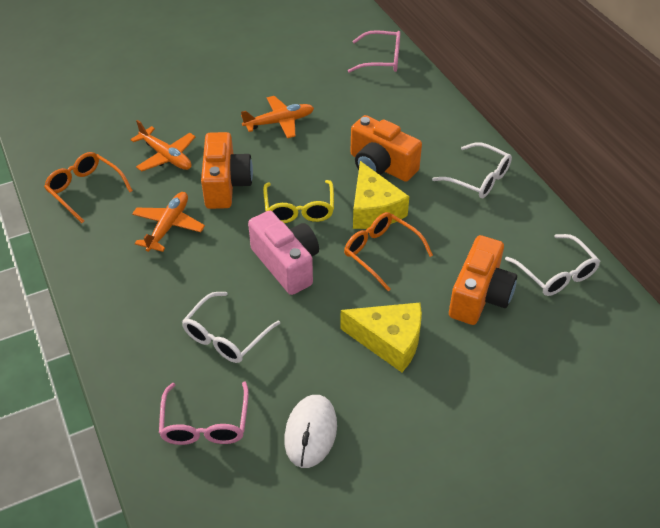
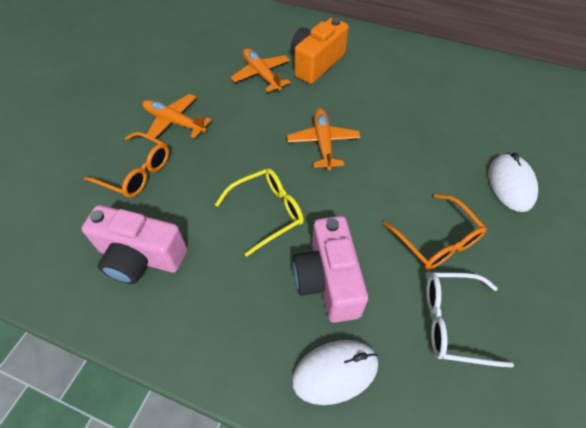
orange camera: [201,132,253,209] [351,115,422,182] [449,235,517,325] = 3 -> [291,18,349,84] = 1
pink camera: [248,211,319,295] = 1 -> [81,205,187,284] [293,216,368,323] = 2
pink glasses: [159,382,249,445] [348,30,400,73] = 2 -> none = 0
white glasses: [182,292,280,363] [432,142,512,198] [505,234,600,296] = 3 -> [426,272,514,367] = 1
white mouse: [284,395,337,468] = 1 -> [292,340,378,405] [489,153,538,212] = 2
yellow cheese: [340,303,422,372] [353,161,410,229] = 2 -> none = 0

